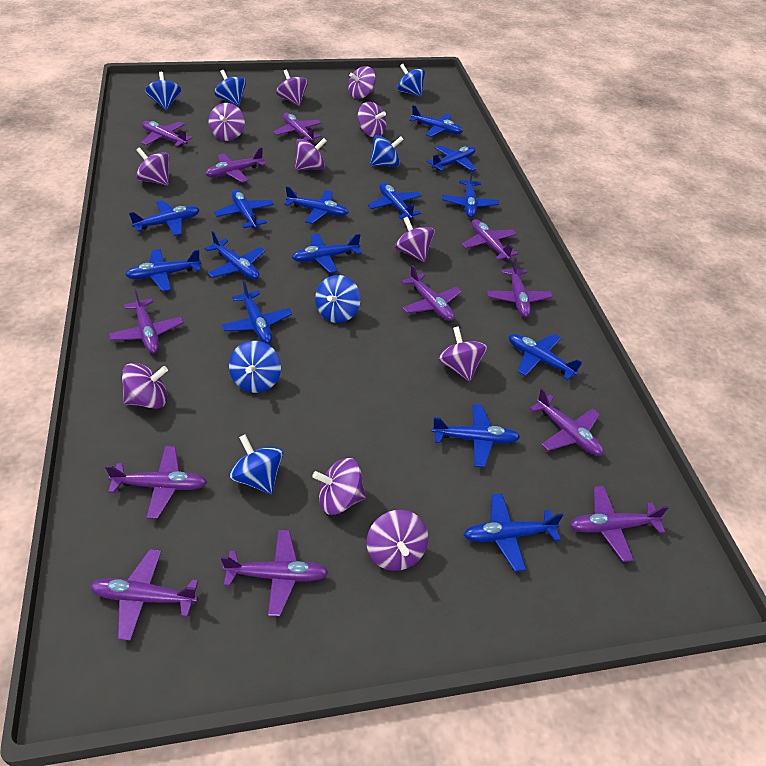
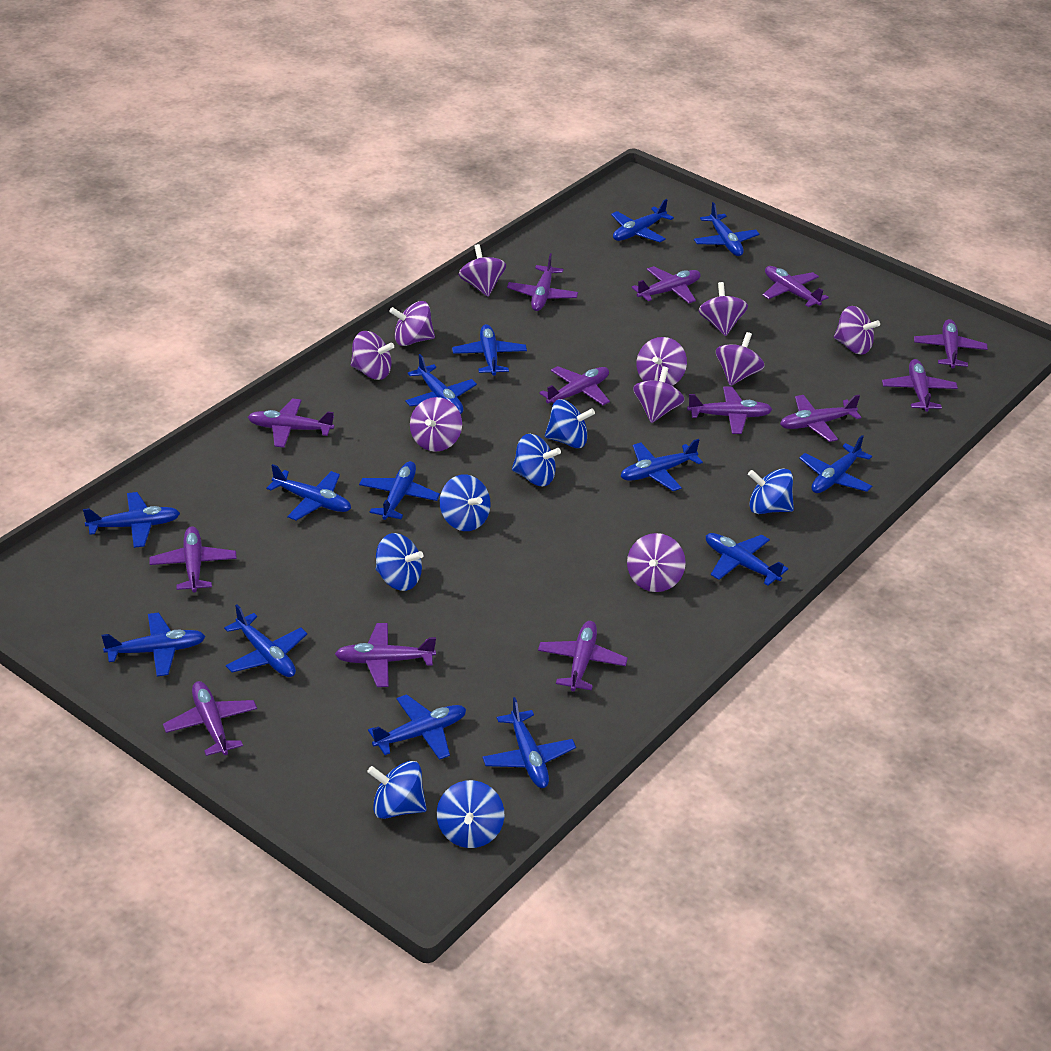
purple plane: [90,549,198,641] [105,446,207,519] [109,289,184,353] [141,121,193,146] [205,147,266,183] [221,530,329,616] [273,113,322,142] [401,265,462,321] [462,219,519,260] [487,257,553,317] [529,389,604,456] [570,486,669,562] = 12 -> [150,526,237,592] [163,681,257,756] [248,398,334,448] [335,623,436,687] [507,253,578,311] [538,621,628,691] [539,366,610,405] [631,266,701,303] [687,387,773,434] [763,266,829,307] [780,395,861,442] [882,359,958,412] [914,319,988,368] = 13
purple spinning top: [122,363,168,409] [136,147,169,186] [209,103,245,141] [276,69,308,106] [295,138,327,170] [313,458,366,515] [348,66,376,99] [358,102,386,137] [367,510,428,571] [395,217,435,262] [438,326,487,381] = 11 -> [351,331,394,380] [389,301,435,346] [410,397,462,452] [458,244,506,297] [627,533,686,592] [633,367,685,423] [636,337,687,386] [698,282,748,336] [716,332,765,386] [834,306,880,355] = 10

